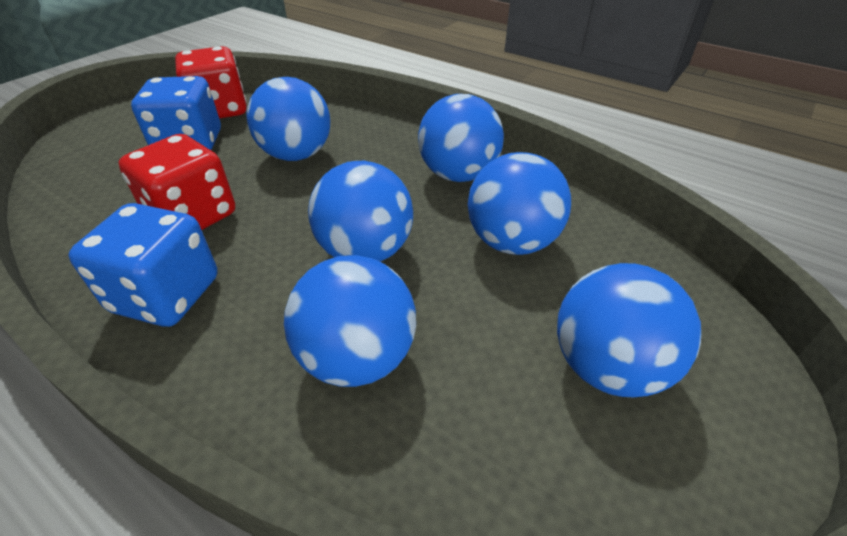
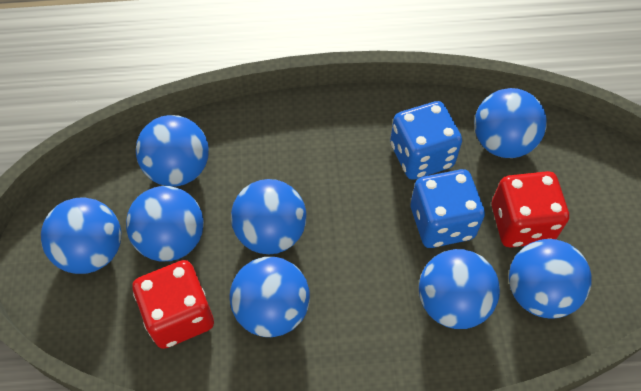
blue ball: [247,77,330,161] [284,255,416,387] [308,161,413,262] [418,94,504,182] [467,152,571,255] [557,263,701,397] = 6 -> [41,197,121,274] [126,186,204,261] [136,115,209,187] [230,257,310,337] [231,179,306,254] [419,249,500,329] [474,88,547,158] [509,239,592,318] = 8

